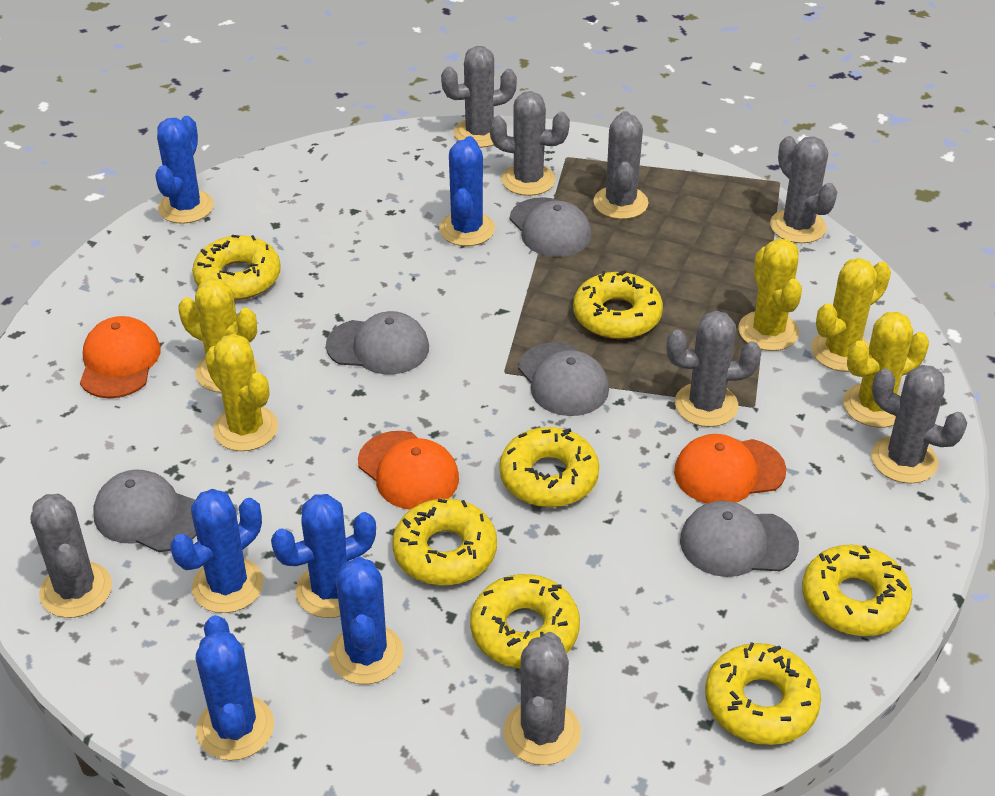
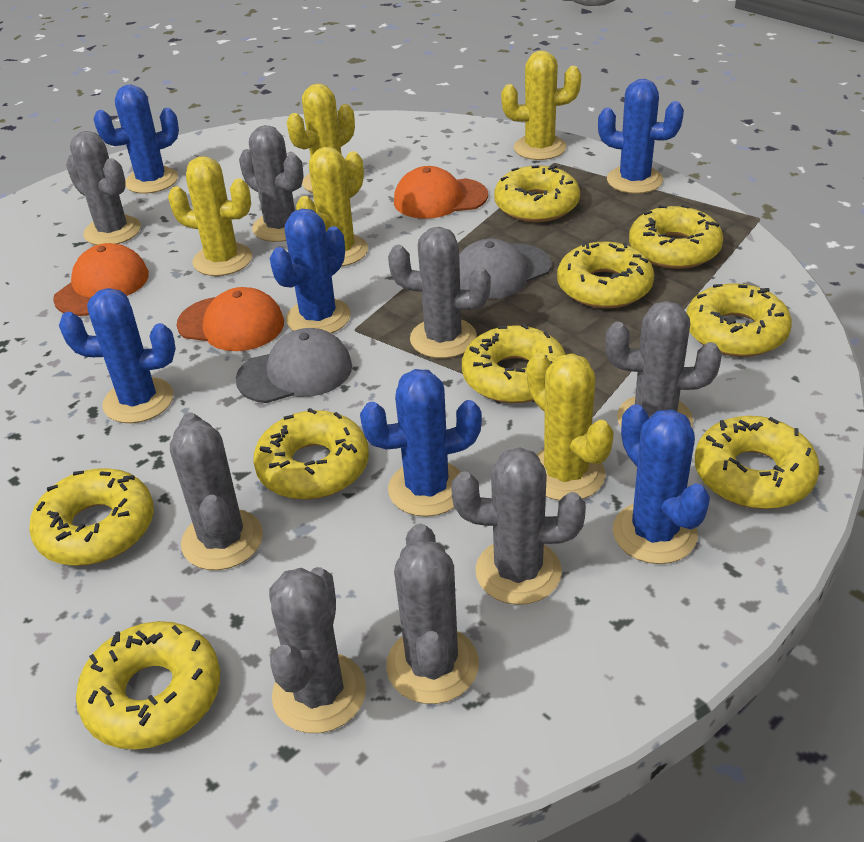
grey cap: [93,469,196,552] [326,311,429,374] [510,197,592,257] [518,342,609,416] [680,501,799,577] = 5 -> [236,328,352,403] [459,239,551,299] = 2
yellow donut: [192,235,281,300] [392,499,497,585] [470,574,580,668] [499,427,599,507] [573,270,663,339] [705,642,821,745] [802,545,912,636] = 7 -> [29,468,154,566] [76,621,220,749] [253,408,369,500] [462,323,566,403] [494,165,580,222] [557,242,654,308] [629,204,723,269] [686,283,792,357] [695,416,820,509] = 9

